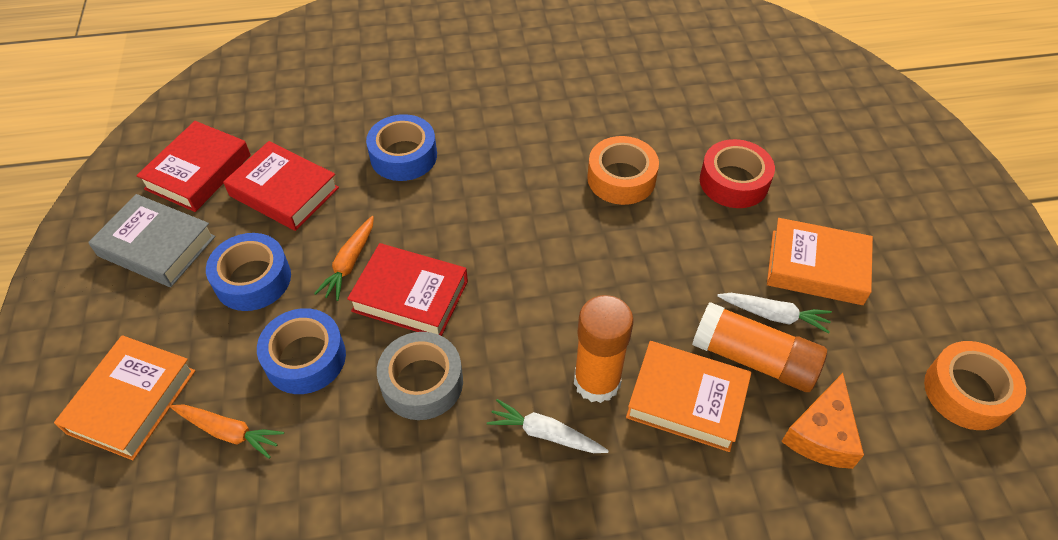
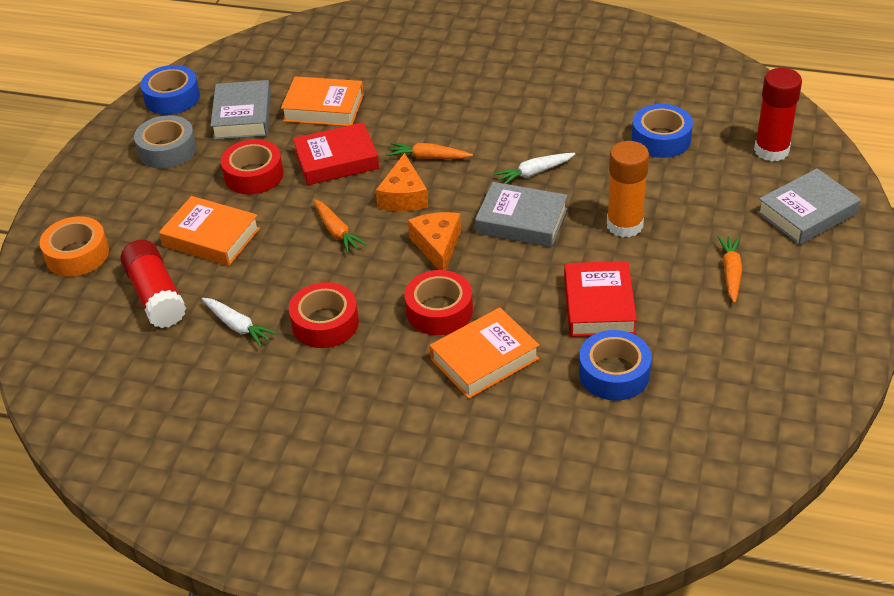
grey book: [88,194,215,287] = 1 -> [210,80,271,140] [475,182,568,247] [757,168,861,245] = 3
orange carrot: [170,404,284,459] [314,216,374,301] = 2 -> [314,199,367,253] [387,143,473,159] [718,236,742,303] = 3
orange cheese: [781,373,864,469] = 1 -> [376,153,428,211] [408,212,461,270] = 2
orange glue stick: [574,295,634,403] [692,302,827,392] = 2 -> [607,141,649,238] = 1
orange tape: [587,136,659,205] [924,341,1026,430] = 2 -> [40,216,109,277] = 1
red book: [136,121,251,212] [223,141,339,231] [347,243,468,336] = 3 -> [293,122,379,185] [564,261,637,337] = 2
red glue stick: none = 0 -> [120,240,186,328] [754,68,802,162] = 2
red tape: [700,139,775,208] = 1 -> [221,139,284,194] [289,282,359,348] [404,270,473,335] = 3

